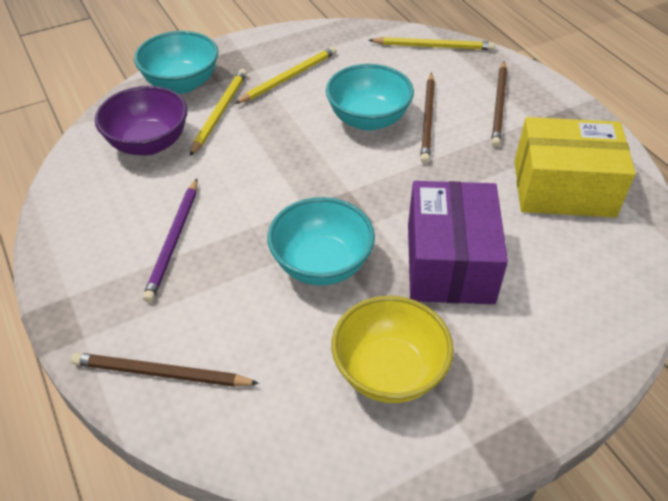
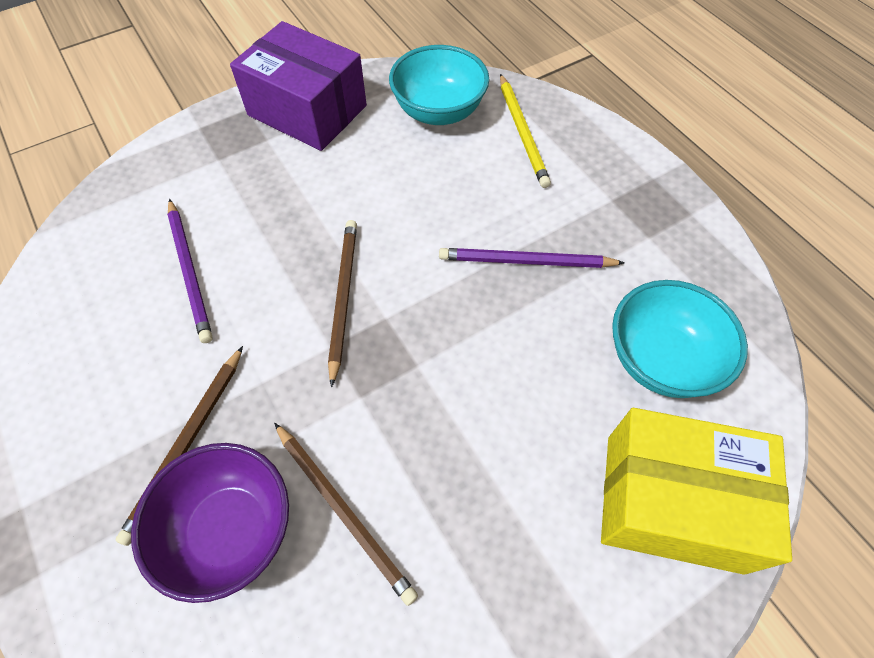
purple pencil: [143,179,197,302] = 1 -> [167,199,213,343] [439,248,625,268] = 2
turquoise bowl: [134,31,218,94] [267,197,375,286] [326,64,414,131] = 3 -> [389,45,489,125] [612,280,748,398] = 2
yellow bowl: [331,296,454,403] = 1 -> none = 0
yellow pencil: [190,69,247,156] [234,46,337,104] [369,37,495,50] = 3 -> [500,74,551,188] = 1

